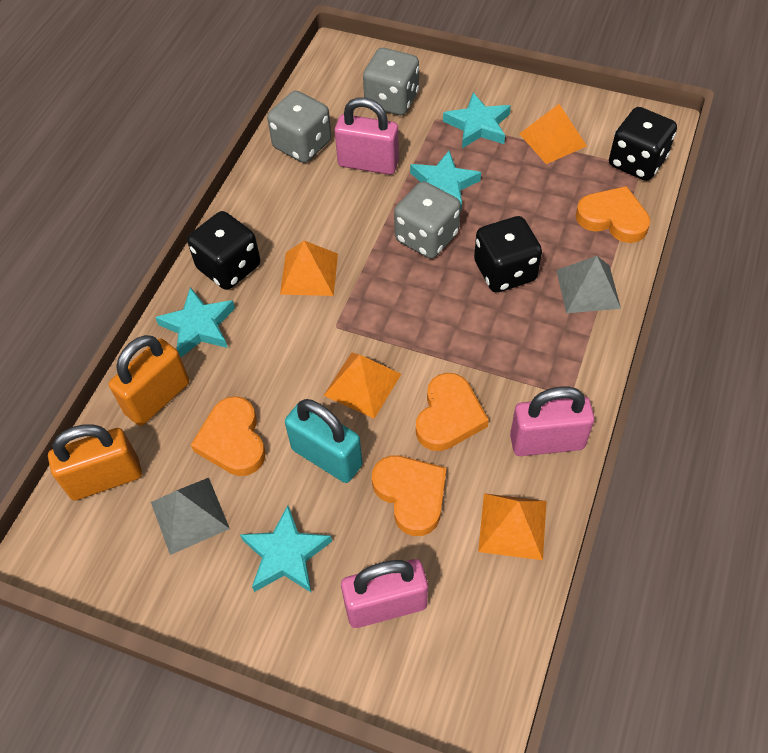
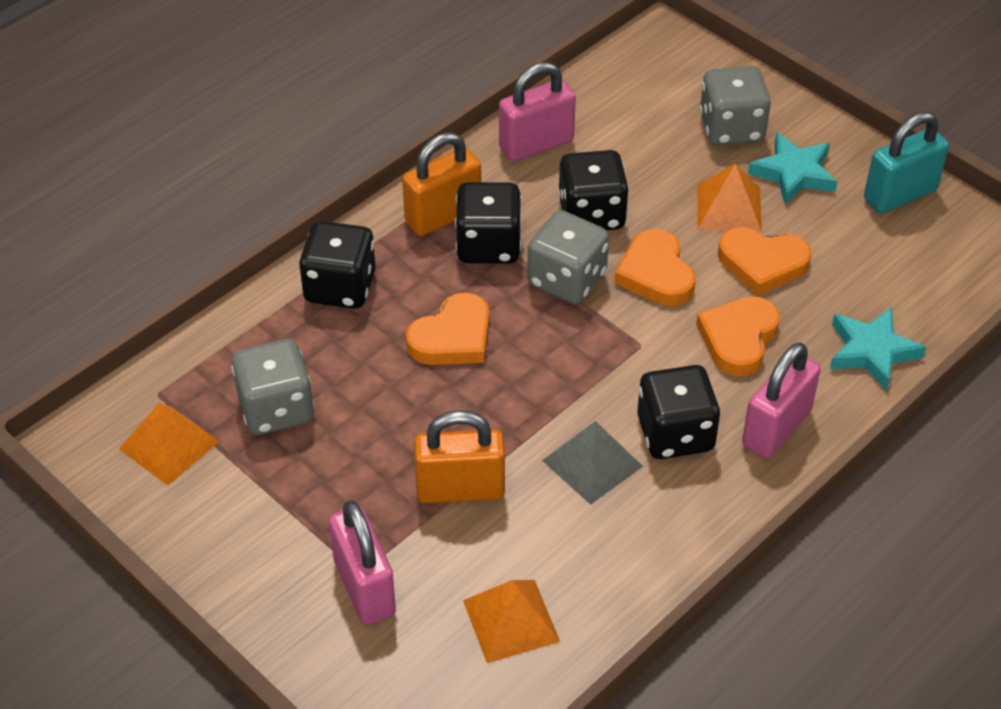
black dice: [187,211,260,290] [474,216,542,292] [609,107,677,181] = 3 -> [299,221,376,309] [455,182,522,264] [558,150,629,230] [637,365,720,459] = 4
grey pyramid: [151,478,230,555] [556,256,621,313] = 2 -> [542,421,643,505] = 1
orange pyramid: [280,241,338,296] [323,352,401,419] [478,493,547,560] [519,104,587,164] = 4 -> [119,402,220,485] [463,580,560,663] [697,164,762,232] = 3
turquoise star: [155,287,235,357] [240,505,332,592] [410,151,481,210] [443,93,511,148] = 4 -> [748,132,837,204] [830,307,926,390] = 2

